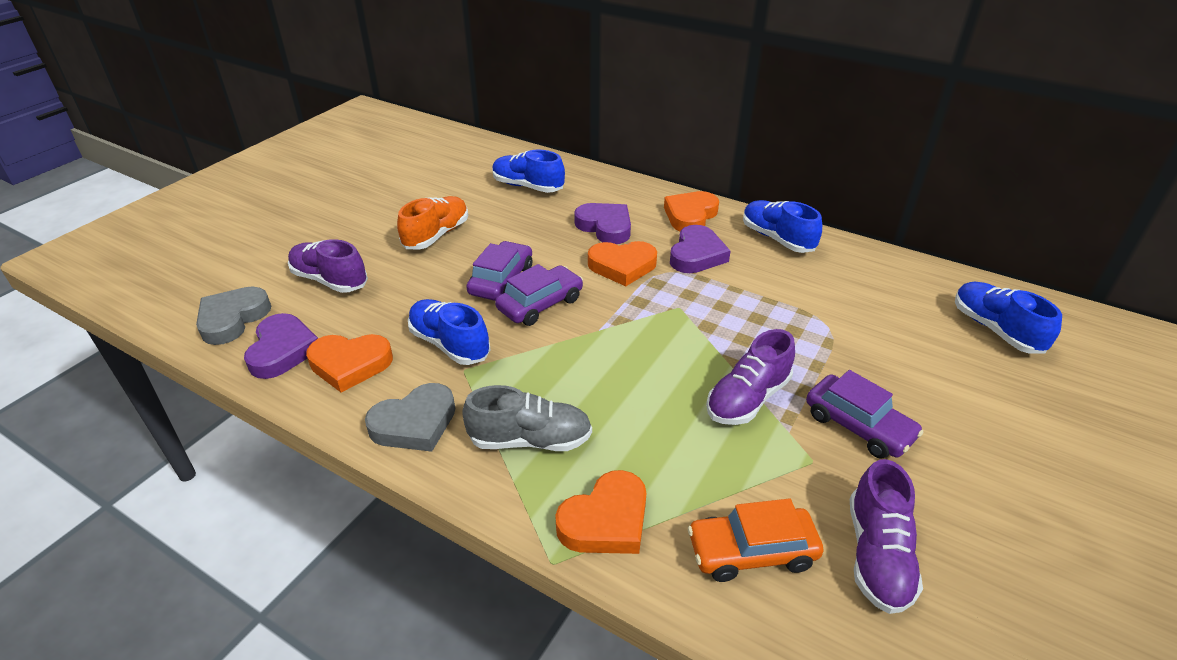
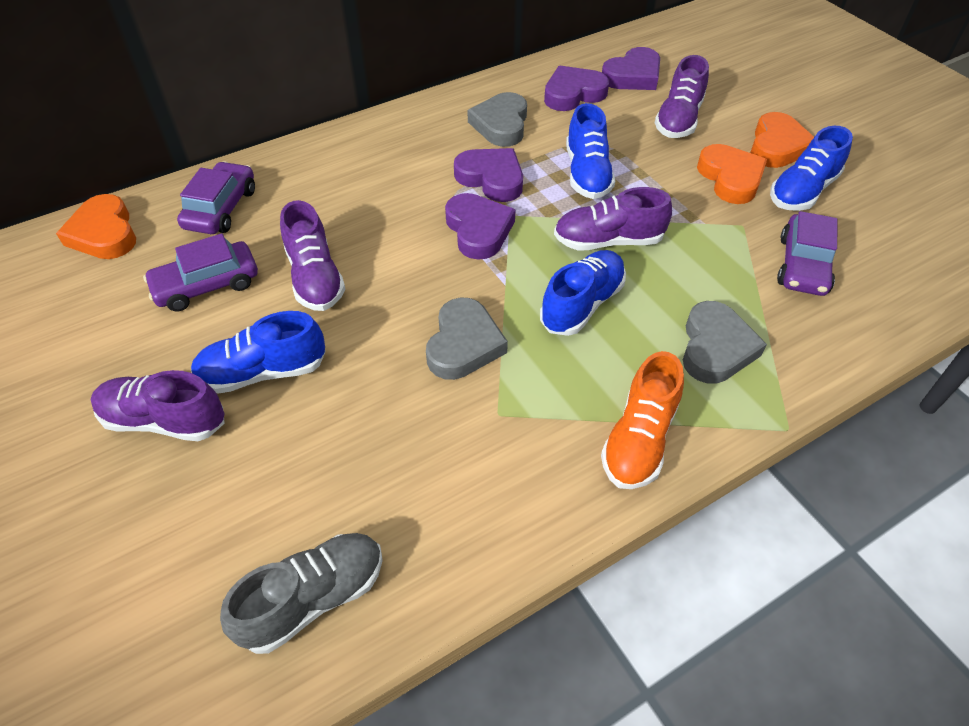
grey heart: [196,287,271,345] [365,383,455,452] = 2 -> [426,298,508,380] [468,92,527,147] [683,301,767,384] = 3
orange car: [688,498,824,582] = 1 -> none = 0
orange heart: [306,334,393,393] [555,470,647,554] [588,241,657,286] [664,191,719,231] = 4 -> [56,194,136,259] [697,144,767,204] [751,112,814,168] = 3
purple heart: [244,313,318,379] [574,203,631,244] [670,225,731,273] = 3 -> [445,193,516,260] [454,148,523,202] [544,66,609,111] [602,47,660,90] = 4
purple shoe: [288,239,368,293] [706,329,795,425] [850,459,923,614] = 3 -> [90,370,225,441] [280,200,345,311] [554,187,672,251] [655,55,709,138] = 4

